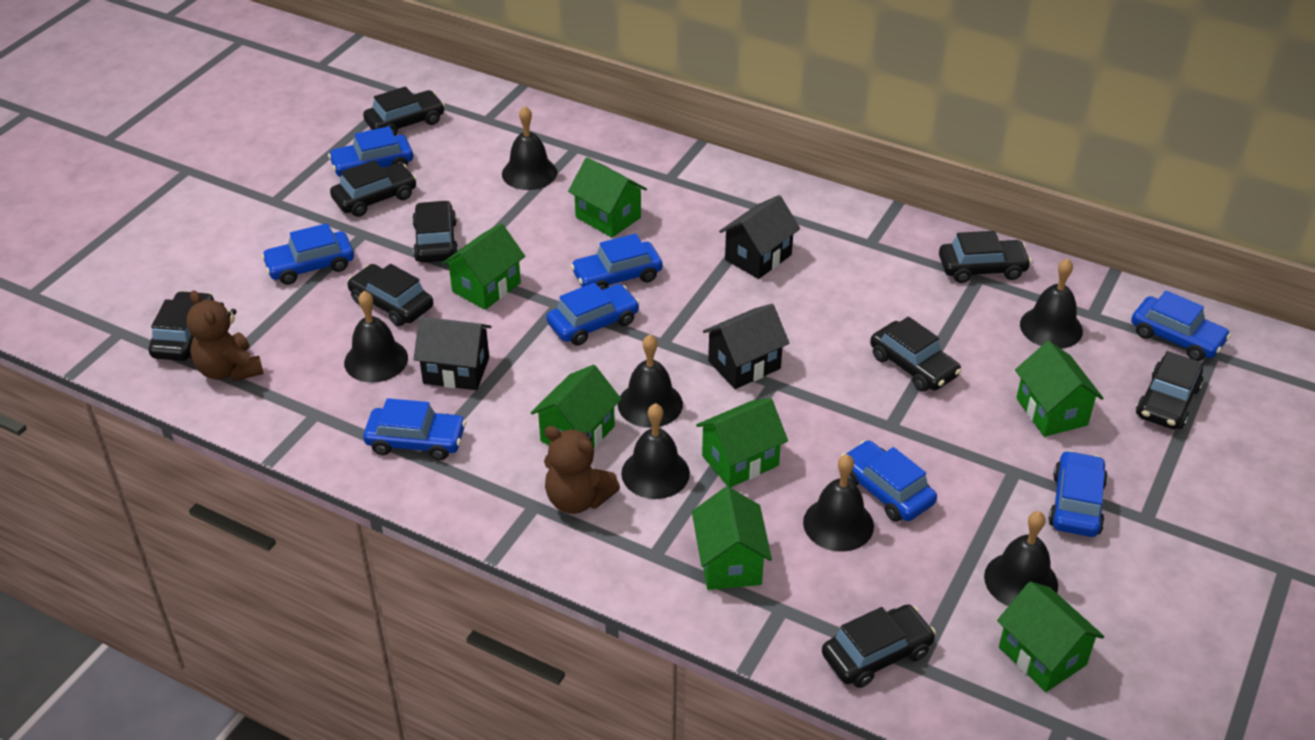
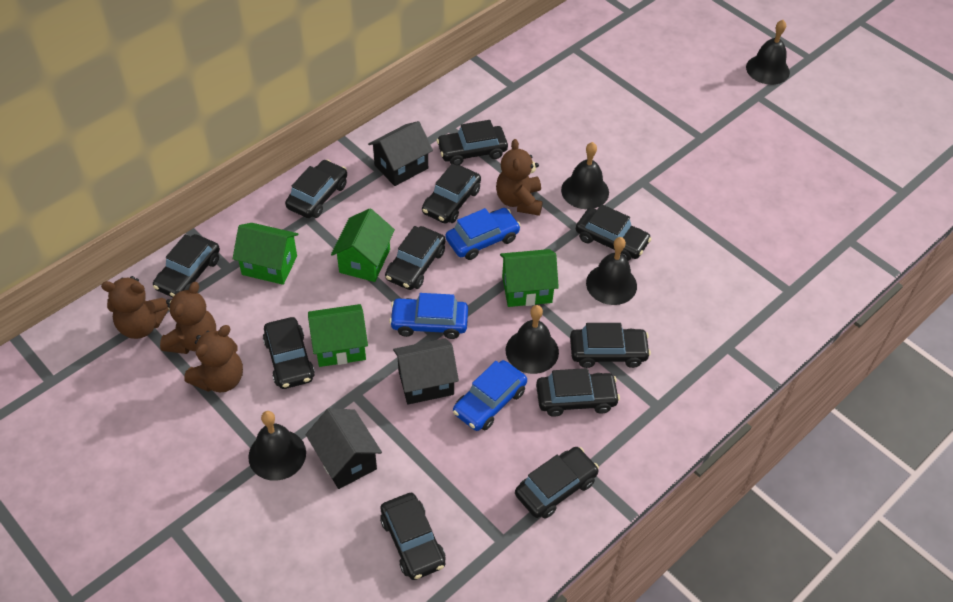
black bell: [344,291,408,383] [502,106,557,190] [618,335,683,428] [621,403,690,499] [803,454,874,552] [984,511,1058,606] [1020,258,1083,349] = 7 -> [248,411,306,481] [506,305,559,374] [561,142,609,209] [586,237,637,305] [746,20,790,85] = 5
black car: [149,291,214,361] [330,160,417,217] [347,264,434,327] [363,86,445,136] [412,200,458,263] [822,604,936,688] [870,317,961,392] [939,231,1031,283] [1136,351,1203,429] = 9 -> [153,234,220,298] [263,317,315,389] [285,160,347,218] [380,493,446,580] [385,226,446,290] [422,164,481,224] [437,120,508,165] [515,447,599,519] [536,368,620,417] [570,323,651,368] [576,204,652,261] = 11
blue car: [261,223,354,285] [328,126,413,177] [363,398,466,460] [546,282,640,346] [571,234,663,290] [840,440,937,522] [1048,450,1108,537] [1131,290,1231,361] = 8 -> [389,293,468,339] [446,208,521,260] [453,360,527,431] = 3
brown teddy bear: [187,290,264,382] [544,426,620,514] = 2 -> [101,276,169,339] [160,282,216,354] [184,325,243,393] [496,139,543,216] = 4
green house: [442,223,525,310] [531,365,621,448] [568,157,647,238] [692,487,772,590] [696,398,788,488] [997,582,1104,692] [1015,341,1104,437] = 7 -> [233,223,298,285] [308,304,368,367] [331,208,395,282] [500,249,559,307] = 4

